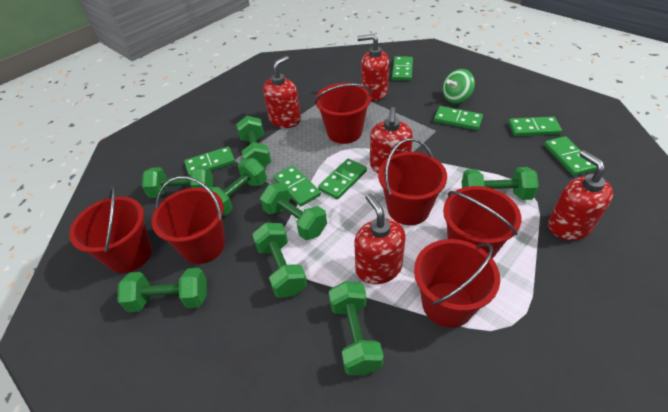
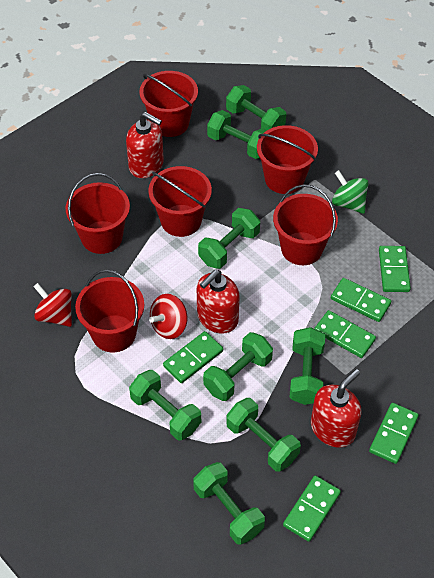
green domino: [184,147,235,177] [274,166,321,207] [318,159,367,199] [392,56,413,81] [434,106,483,130] [508,117,562,136] [544,136,597,176] = 7 -> [163,331,223,383] [283,475,341,542] [314,310,376,358] [331,278,391,322] [369,403,419,464] [379,246,411,292] = 6
red soap dispenser: [263,56,301,128] [354,193,406,284] [358,34,389,101] [370,107,413,173] [548,150,613,240] = 5 -> [126,112,164,178] [197,270,240,334] [311,369,361,448] = 3
red spinning top: none = 0 -> [33,283,72,327] [149,294,187,339] = 2

